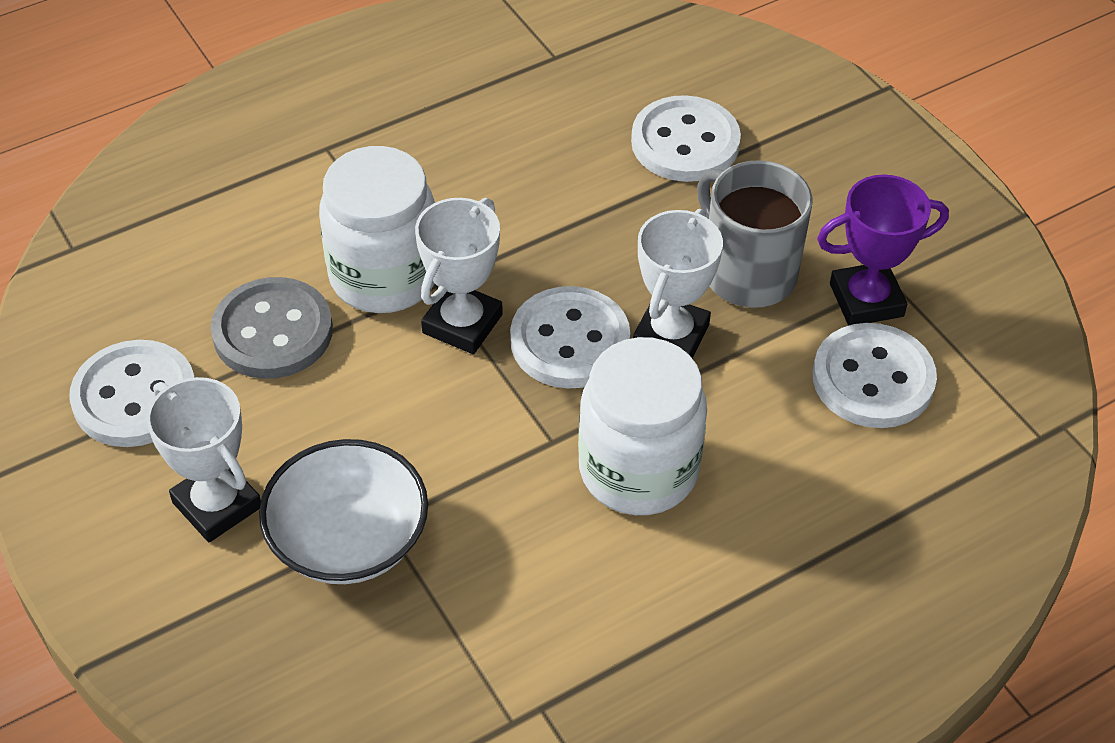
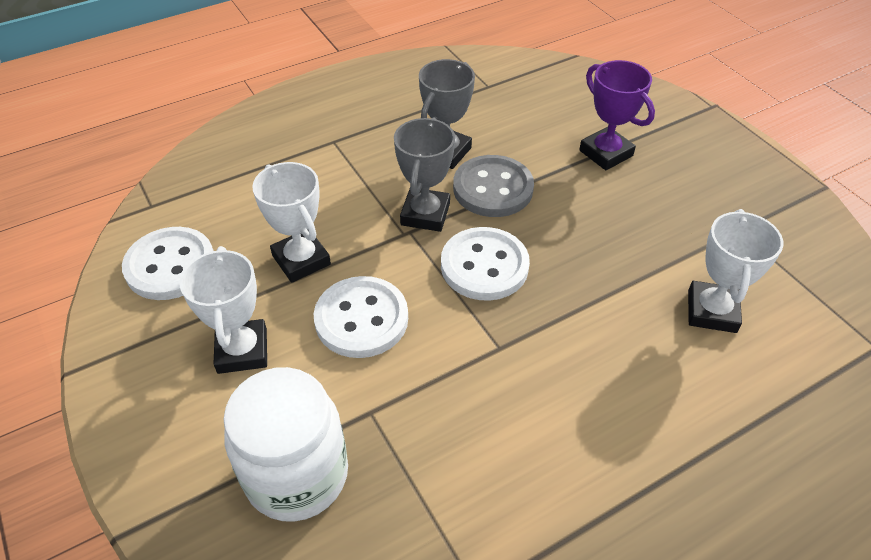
grey mug: [697,160,813,308] = 1 -> none = 0
grey trophy: none = 0 -> [394,118,455,232] [419,59,475,169] = 2
white bowl: [259,439,428,584] = 1 -> none = 0
white button: [69,340,195,447] [510,286,630,388] [631,95,741,182] [813,323,937,428] = 4 -> [122,227,214,300] [314,276,408,358] [441,227,530,301] = 3
white jar: [319,146,435,313] [578,337,707,515] = 2 -> [223,367,348,522] = 1

